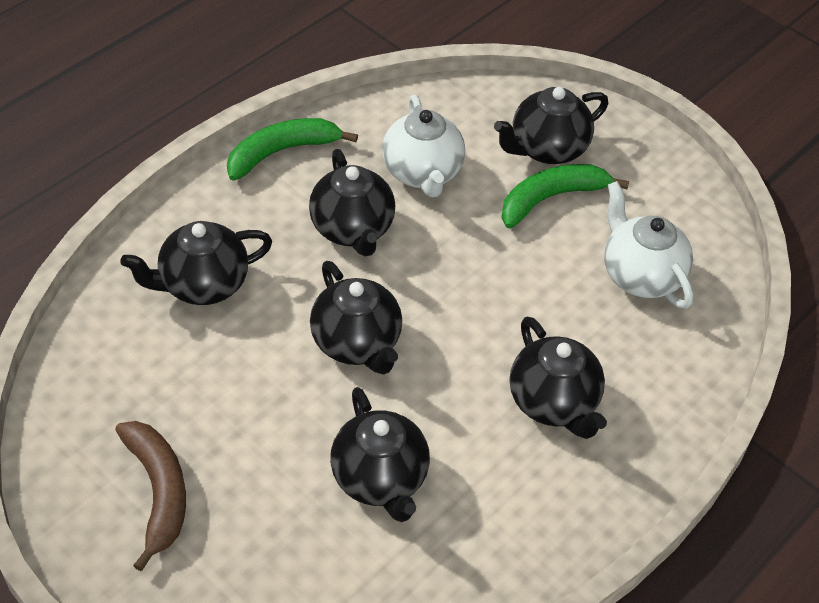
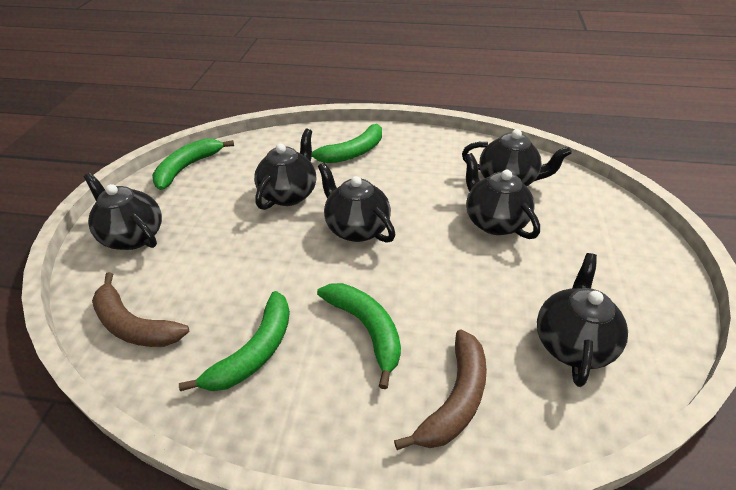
brown banana: [115,421,186,571] = 1 -> [92,272,189,347] [394,329,487,450] = 2
green banana: [227,118,358,181] [501,164,629,228] = 2 -> [152,138,234,190] [179,291,290,391] [312,124,382,163] [317,283,401,389] = 4
white teapot: [382,95,465,197] [604,181,693,309] = 2 -> none = 0

